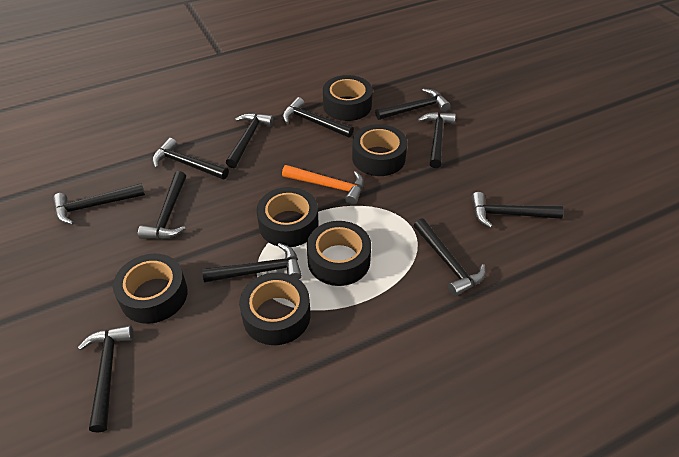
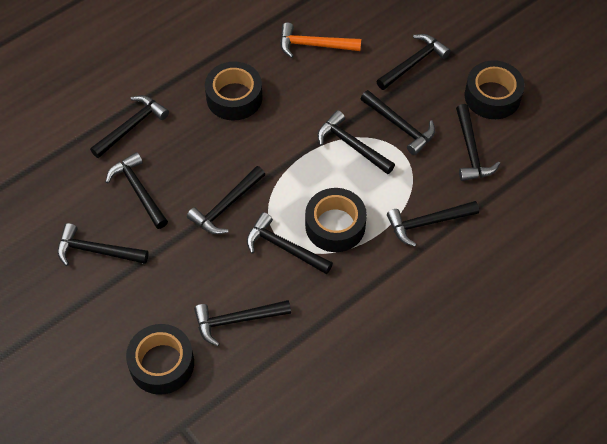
black tape: [113,254,188,324] [239,273,310,345] [257,187,319,247] [307,221,371,286] [323,75,373,121] [352,124,407,176] = 6 -> [126,324,194,395] [205,61,263,121] [305,188,367,252] [465,60,525,119] = 4

